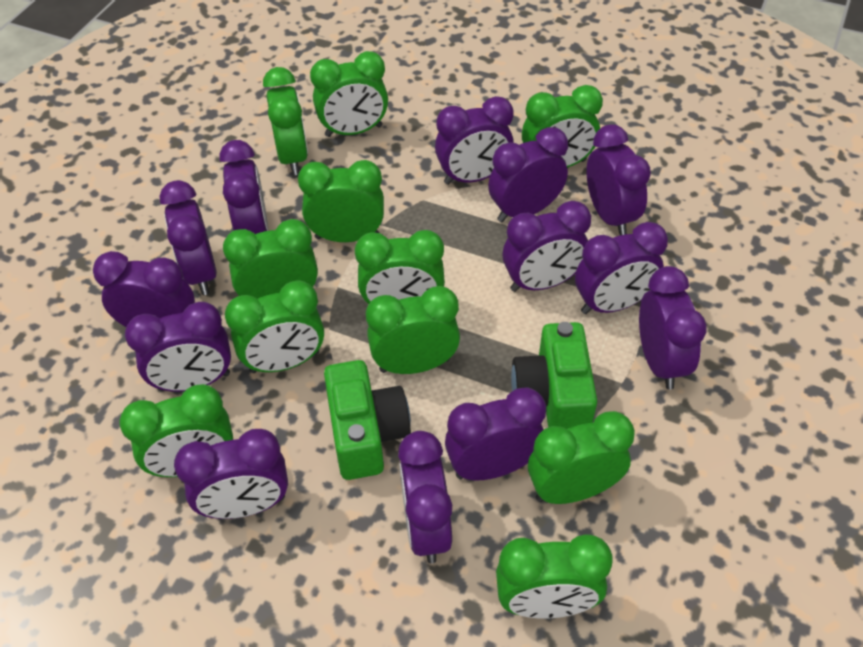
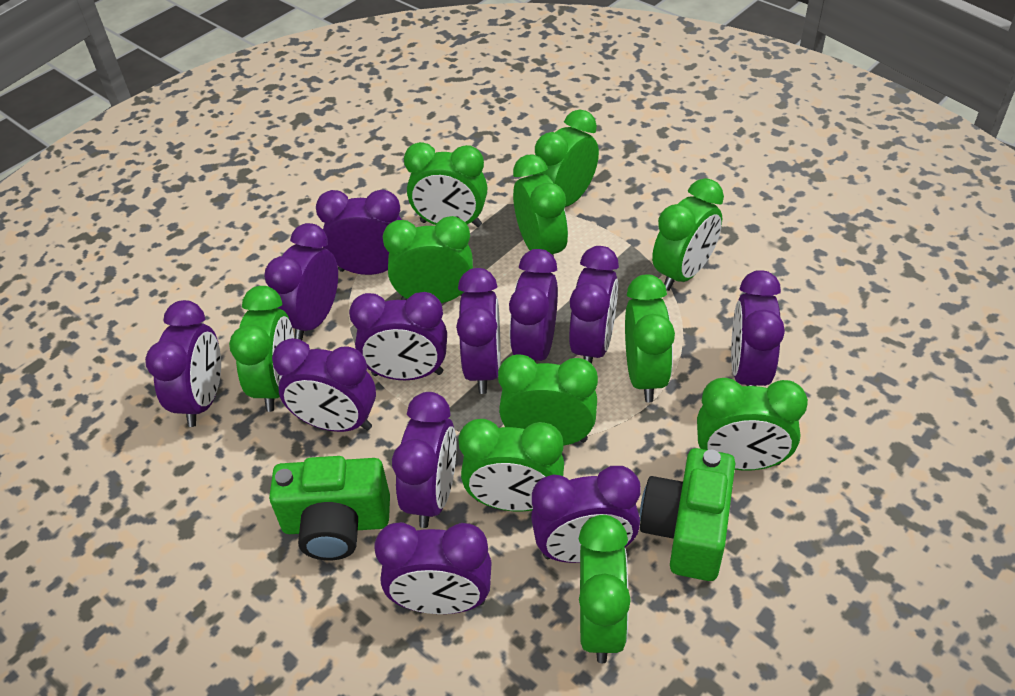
purple clock: [93,251,195,327] [125,302,231,392] [159,180,217,295] [174,429,288,519] [220,140,268,234] [398,431,452,563] [435,96,514,185] [445,387,546,480] [488,127,568,222] [503,201,591,292] [575,222,668,314] [587,124,651,235] [639,266,707,389] = 13 -> [145,300,221,427] [264,223,338,340] [272,338,376,432] [316,190,402,275] [349,292,447,380] [374,522,492,614] [392,392,456,528] [456,268,501,394] [509,249,558,362] [531,466,641,563] [569,246,619,364] [731,270,785,386] = 12

